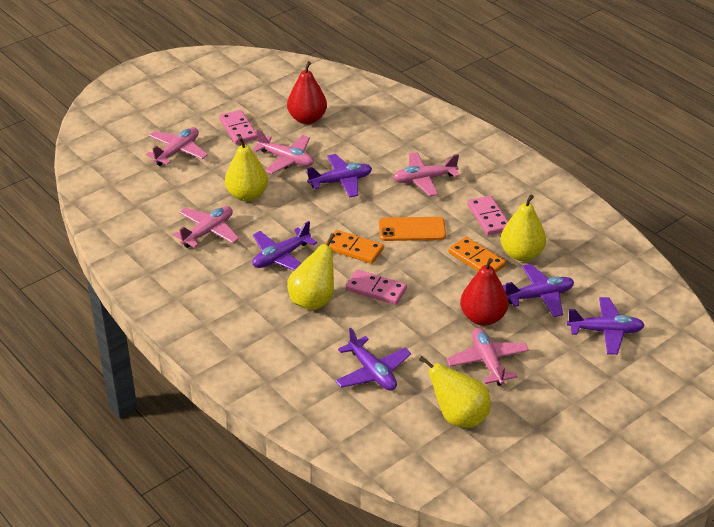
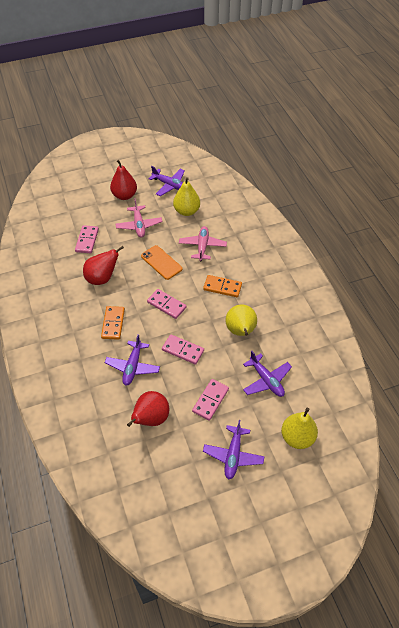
pink domino: [219,110,258,144] [345,270,407,305] [468,196,508,235] = 3 -> [75,225,99,253] [147,289,186,319] [162,334,204,365] [192,379,229,421] = 4
pink plane: [146,127,208,166] [173,206,239,248] [252,129,314,174] [393,152,460,196] [447,328,529,386] = 5 -> [116,198,162,238] [179,226,227,261] = 2
purple plane: [252,221,317,271] [306,154,372,198] [335,328,411,391] [502,264,574,317] [567,297,645,355] = 5 -> [104,334,160,386] [149,166,185,196] [203,420,265,479] [243,351,292,397] = 4
red pear: [287,61,327,124] [460,258,508,326] = 2 -> [83,246,124,285] [110,160,137,200] [127,391,169,427] = 3
yellow pear: [225,136,268,201] [287,233,335,310] [419,356,491,428] [501,195,546,261] = 4 -> [173,177,200,216] [225,304,257,336] [281,408,318,449] = 3

